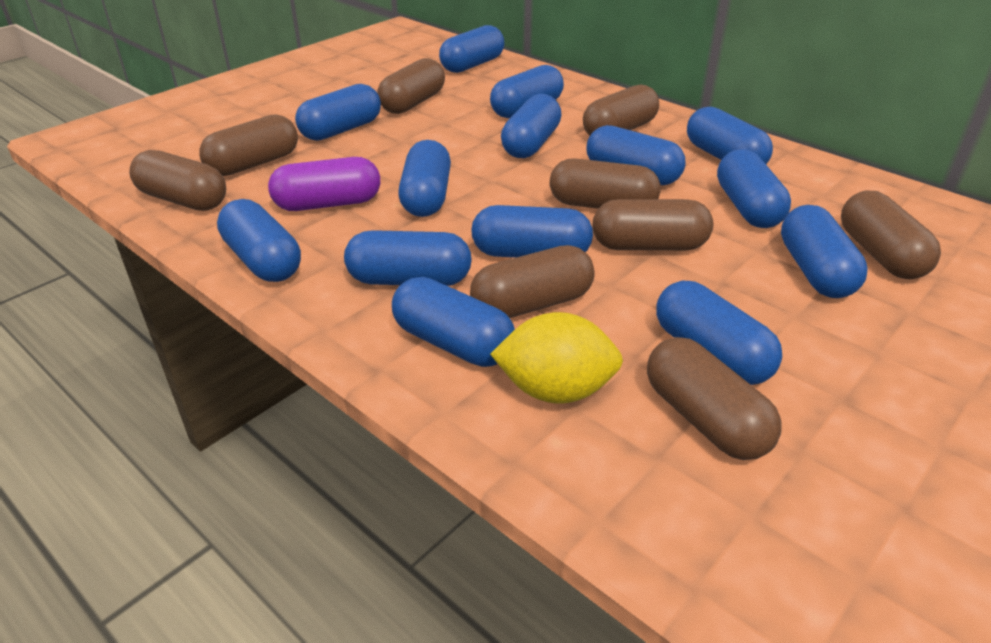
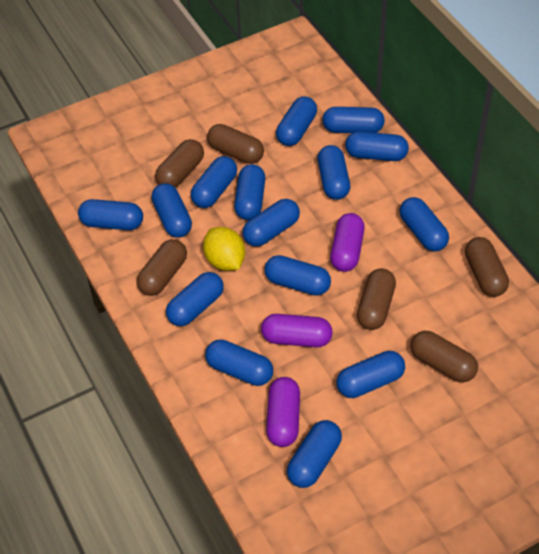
blue capsule: [217,199,301,282] [295,84,381,141] [344,230,472,286] [392,277,515,367] [398,140,451,217] [439,25,505,73] [471,205,593,258] [490,65,564,118] [501,94,561,158] [587,125,686,185] [656,281,782,385] [687,107,773,164] [717,149,791,228] [781,205,868,298] = 14 -> [78,199,143,230] [151,183,192,238] [166,272,224,326] [191,156,237,208] [205,339,273,386] [234,164,265,220] [242,199,300,247] [264,255,331,296] [276,96,317,146] [287,420,342,488] [317,145,350,200] [322,107,385,133] [336,351,405,398] [345,131,409,161] [400,197,449,251] = 15
brown capsule: [129,150,226,211] [199,114,298,176] [377,58,445,114] [470,245,594,318] [550,158,661,209] [583,85,659,136] [592,199,713,250] [647,337,782,460] [841,190,941,279] = 9 -> [137,239,187,296] [155,139,204,188] [207,124,264,164] [357,268,396,330] [410,331,478,382] [465,237,509,297] = 6
purple capsule: [268,157,380,211] = 1 -> [261,314,333,347] [266,377,300,447] [330,213,365,272] = 3

